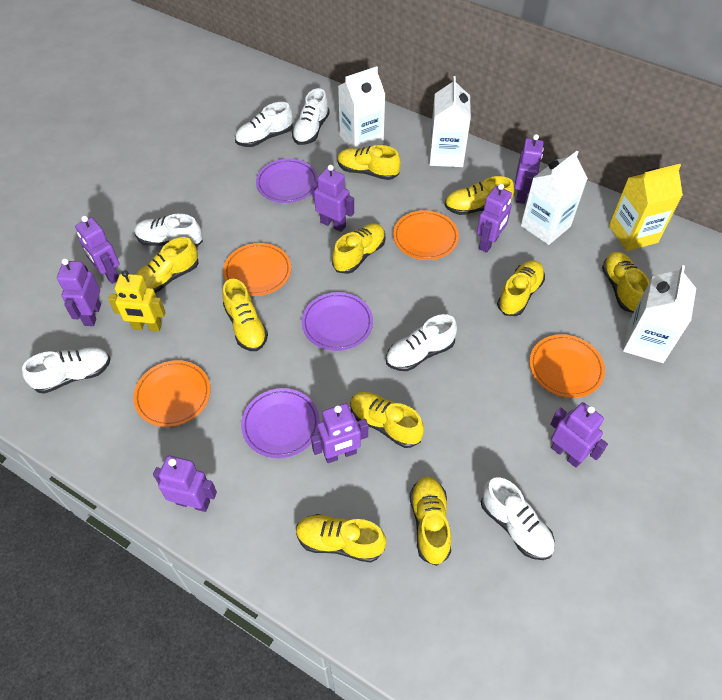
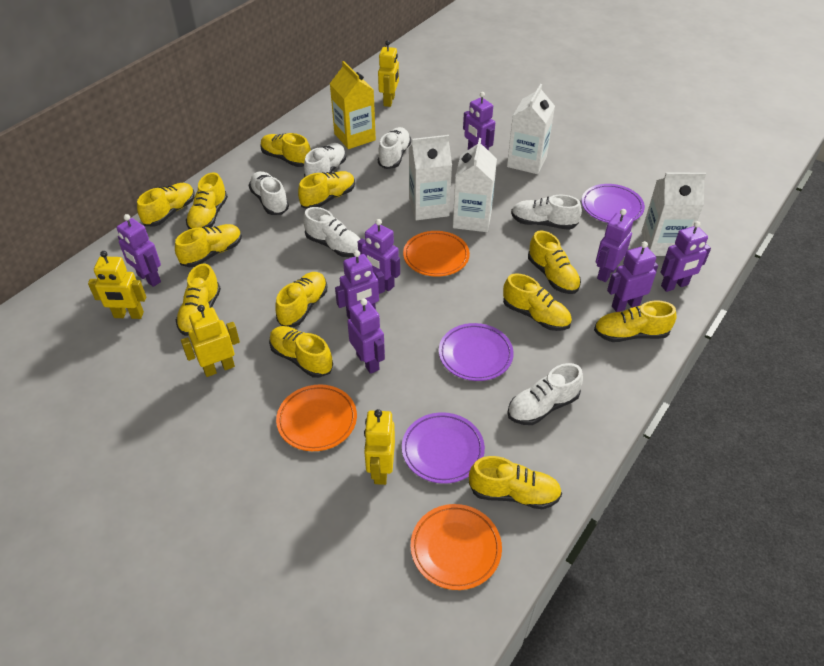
orange plate: [133,360,211,427] [223,243,291,296] [393,210,459,260] [530,334,605,398] = 4 -> [276,384,357,451] [403,231,470,277] [411,504,502,590] = 3
yellow robot: [108,270,166,332] = 1 -> [88,251,146,319] [181,305,240,377] [364,409,395,485] [378,40,399,107] = 4
yellow shoe: [136,237,199,293] [222,279,268,351] [296,514,386,563] [332,223,386,274] [338,145,401,180] [350,392,424,448] [410,476,452,566] [444,176,514,215] [497,260,545,316] [602,252,649,313] = 10 -> [137,183,195,227] [175,224,242,267] [176,263,221,336] [186,173,228,229] [260,133,311,167] [269,326,333,378] [275,272,327,327] [298,171,355,209] [469,456,562,509] [503,274,572,331] [528,230,581,294] [594,301,677,342] = 12

